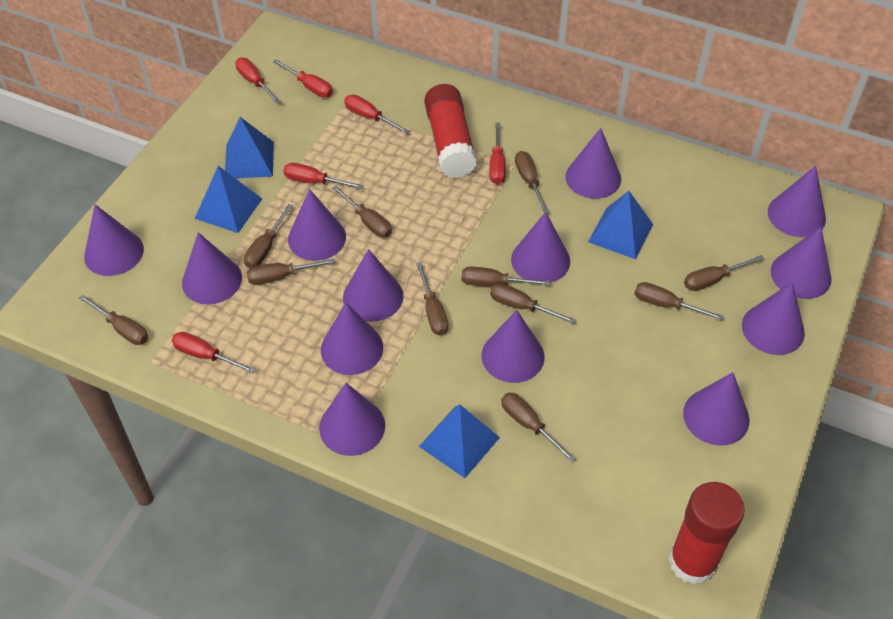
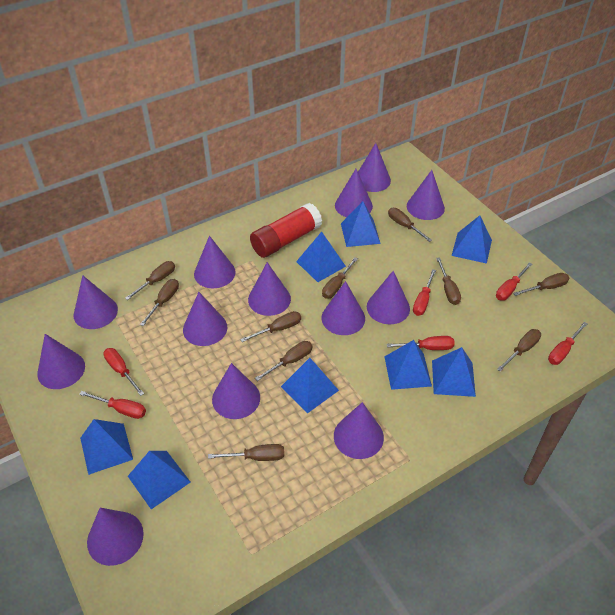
blue pyramid: [195,166,262,233] [225,117,274,179] [419,404,500,478] [588,191,653,259] = 4 -> [80,419,133,475] [128,451,191,509] [281,358,339,414] [296,232,346,282] [341,201,381,247] [384,340,432,390] [432,347,476,397] [452,215,492,264] = 8
brown screwdriver: [79,295,148,345] [244,204,293,268] [247,259,335,285] [332,186,392,238] [416,263,448,335] [461,267,551,286] [490,283,576,324] [501,393,576,463] [515,151,549,213] [634,282,724,321] [684,255,764,291] = 11 -> [125,261,175,300] [140,279,179,326] [208,444,284,461] [240,311,301,342] [255,341,312,381] [322,257,358,299] [388,208,432,242] [436,257,461,305] [497,329,541,372] [513,273,570,296] = 10
red glue stick: [424,84,477,178] [669,482,745,584] = 2 -> [250,203,322,258] = 1

